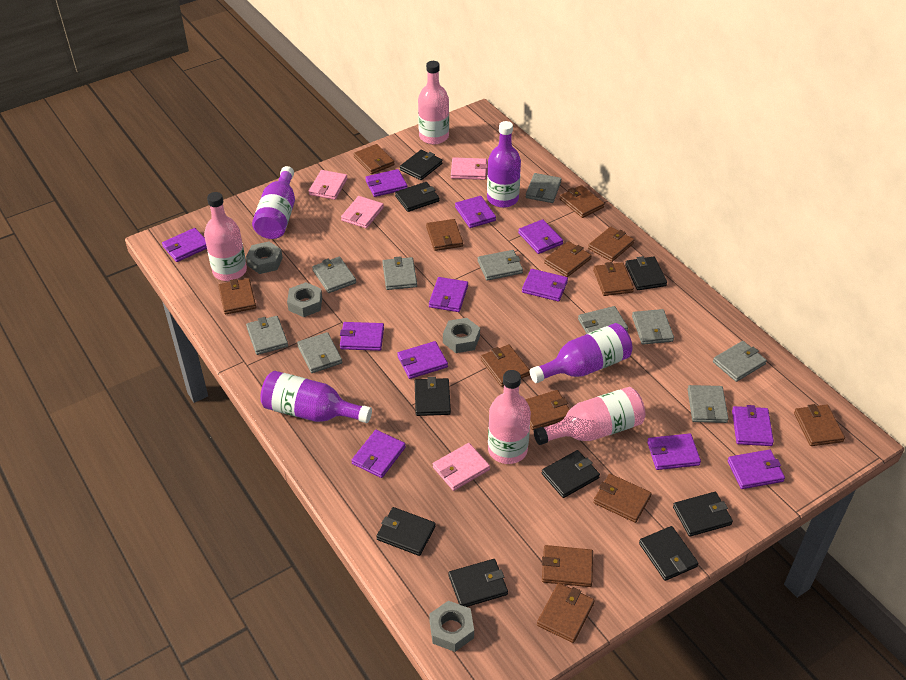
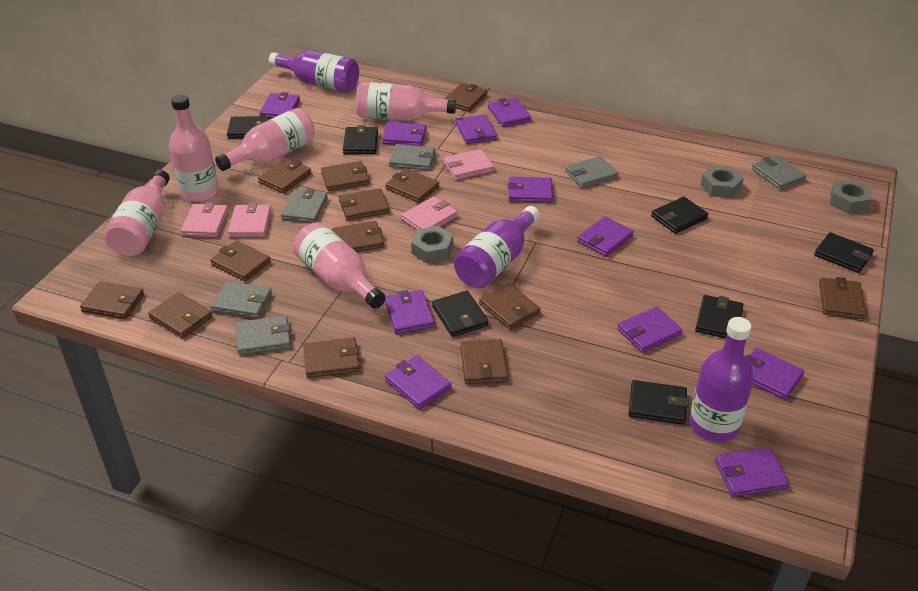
black wallet: [376,507,436,556] [395,182,439,212] [400,150,442,180] [415,377,451,416] [449,559,508,607] [542,450,600,498] [625,256,667,290] [639,526,699,581] [673,492,733,537] = 9 -> [227,116,271,139] [343,125,378,154] [432,291,488,337] [629,380,689,425] [651,197,708,234] [695,295,744,338] [814,232,874,273] = 7
grey nut: [246,241,283,274] [287,282,322,317] [429,601,474,652] [443,318,480,353] = 4 -> [411,226,453,263] [701,165,744,198] [830,179,871,214] = 3
grey wallet: [246,316,288,355] [297,332,342,373] [312,257,356,293] [382,256,417,290] [478,250,523,281] [525,173,561,203] [578,306,628,334] [632,309,674,345] [687,385,729,423] [713,341,767,382] = 10 -> [211,281,272,319] [236,315,291,355] [281,188,328,223] [389,144,436,171] [565,156,618,188] [752,155,807,190] = 6
pink bottle: [204,192,247,281] [418,61,449,144] [488,370,531,464] [534,387,645,445] = 4 -> [104,170,170,256] [169,94,218,202] [215,108,315,171] [293,222,385,309] [356,82,456,121] = 5
purple bottle: [252,166,295,239] [260,371,372,423] [487,121,521,208] [529,323,632,383] = 4 -> [269,50,359,93] [454,206,540,288] [689,317,754,442] = 3
purple wallet: [162,228,207,262] [340,322,384,351] [351,430,406,478] [365,169,407,197] [397,341,448,379] [429,277,468,312] [455,196,496,228] [518,219,563,254] [522,269,568,301] [647,433,701,470] [727,449,785,489] [732,405,774,446] = 12 -> [259,92,300,118] [382,122,427,146] [385,290,435,334] [385,355,452,409] [456,114,497,144] [488,98,531,127] [508,177,553,203] [577,216,634,257] [617,306,683,353] [715,448,789,497] [746,348,804,400] = 11

